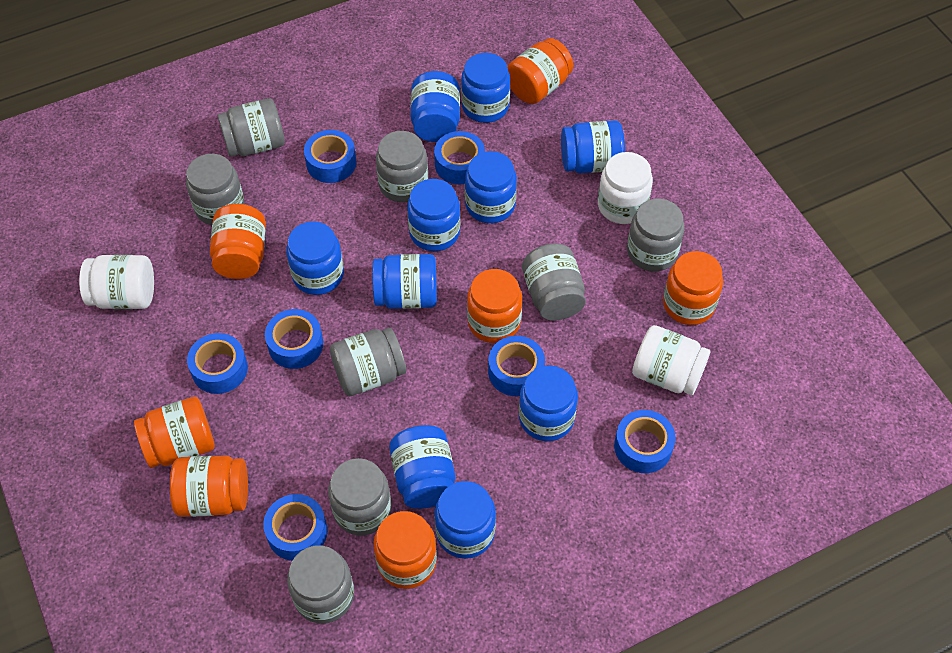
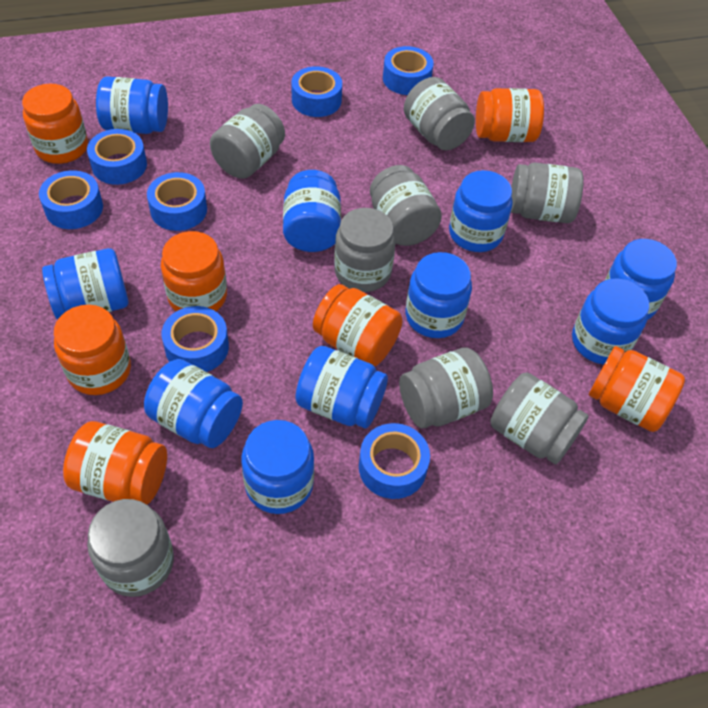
white jar: [79,255,154,309] [598,152,653,224] [632,325,710,395] = 3 -> none = 0

